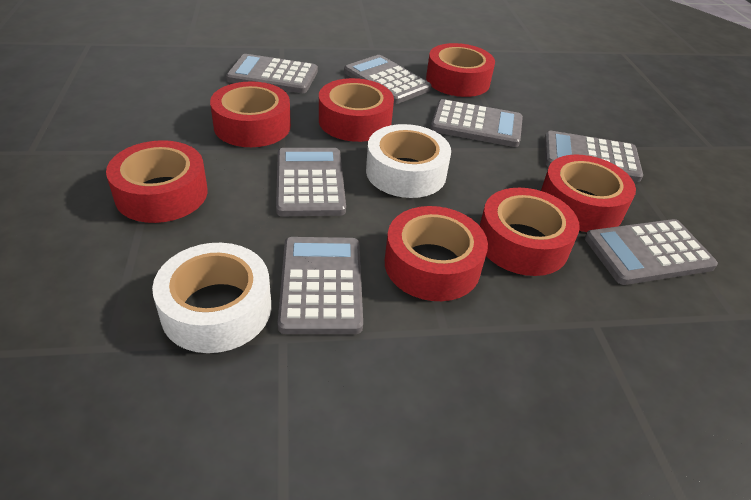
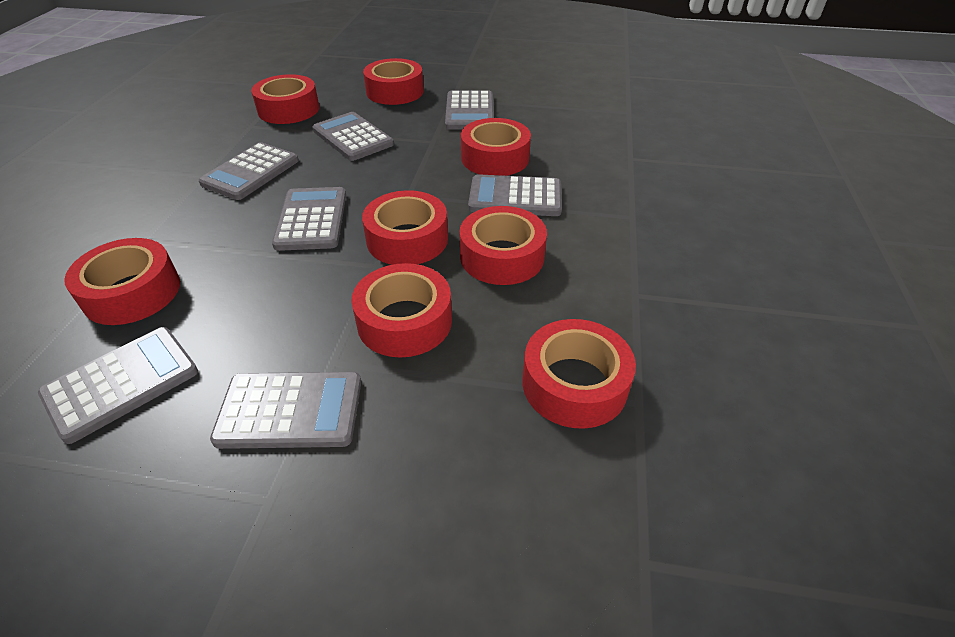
red tape: [106,140,208,223] [210,81,291,147] [319,78,394,142] [385,206,488,301] [426,43,495,97] [480,188,580,276] [541,154,636,232] = 7 -> [64,238,180,325] [251,74,319,124] [351,263,452,358] [362,190,448,265] [363,58,424,105] [459,206,547,285] [461,118,531,176] [523,319,636,429] = 8
white tape: [152,243,271,353] [366,124,451,198] = 2 -> none = 0

